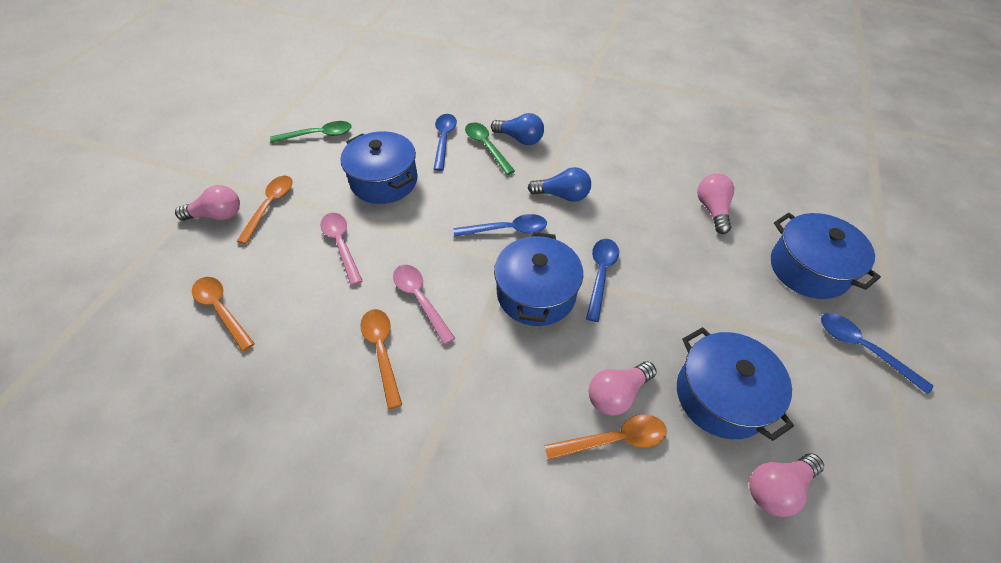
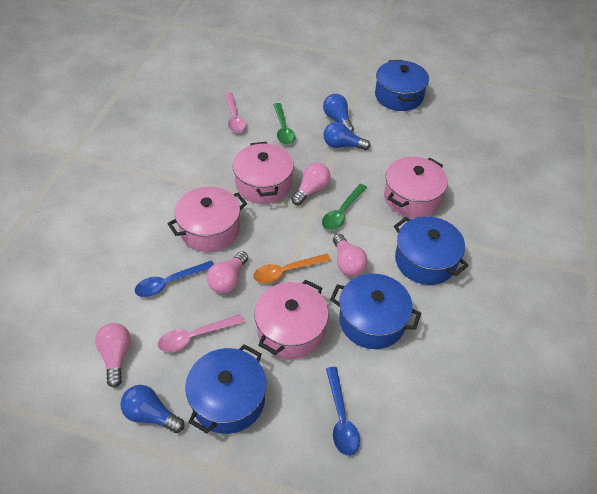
blue light bulb: [491,113,544,145] [528,167,591,202] = 2 -> [120,385,184,433] [323,94,354,132] [323,122,370,150] = 3
blue spoon: [433,114,457,171] [454,214,547,237] [586,239,619,322] [821,313,934,394] = 4 -> [135,261,214,297] [326,367,360,456] = 2
orange spoon: [192,277,255,352] [237,176,293,244] [360,309,402,409] [544,414,667,460] = 4 -> [253,254,331,283] = 1
pink pot: none = 0 -> [167,186,247,252] [233,142,294,204] [254,280,329,359] [384,157,448,218] = 4

